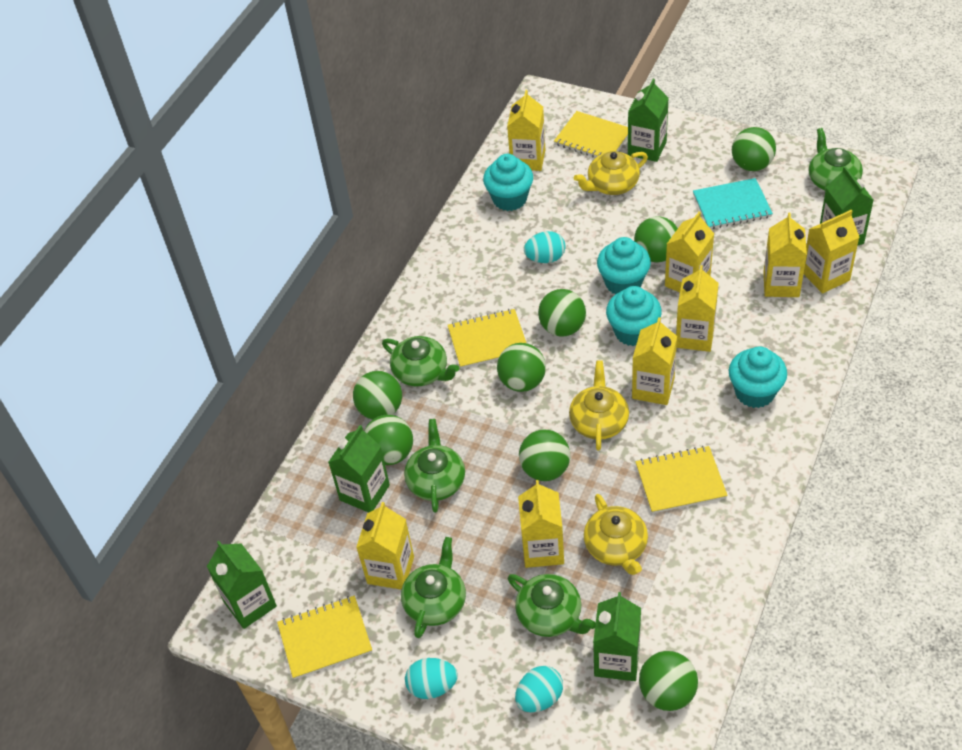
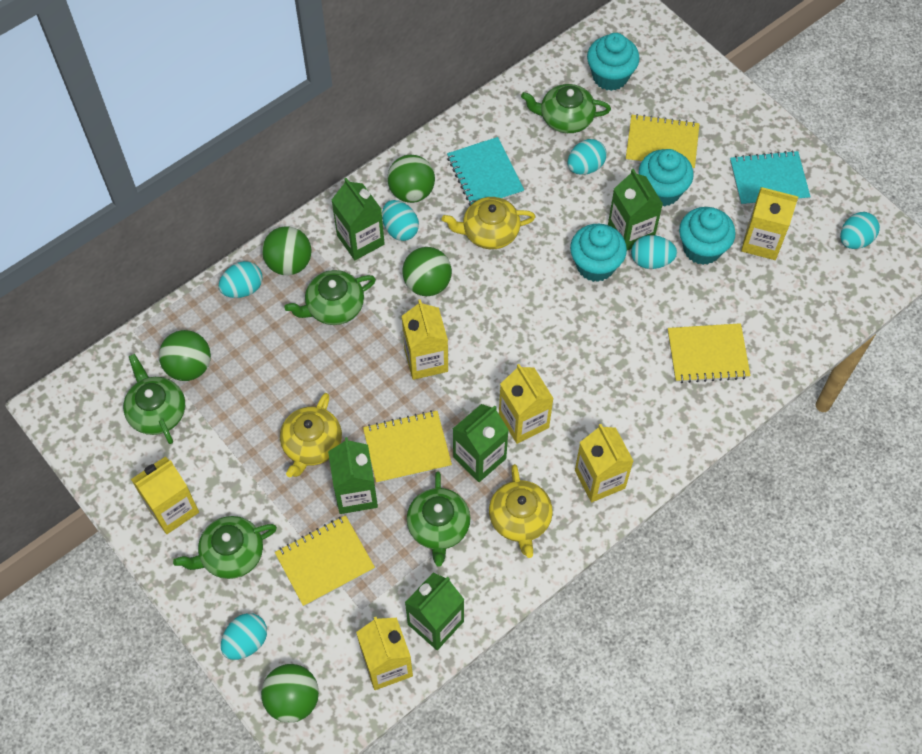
green ball: [353,371,402,420] [364,415,413,465] [497,343,546,392] [519,430,570,481] [538,289,586,336] [634,216,678,263] [639,651,698,711] [732,127,776,171] = 8 -> [159,330,211,381] [261,664,319,723] [262,226,311,275] [387,155,435,203] [402,247,452,296] = 5
turquoise egg: [405,658,458,699] [515,666,563,712] [524,231,566,263] = 3 -> [219,261,263,298] [221,613,267,660] [382,200,419,241] [568,139,607,175] [631,235,677,269] [840,212,880,249] = 6
turquoise notebook: [693,178,773,229] = 1 -> [447,137,524,206] [730,150,811,206] = 2
yellow carton: [356,502,414,590] [507,90,545,171] [518,480,564,568] [632,317,677,405] [665,212,714,292] [676,265,719,352] [763,212,807,297] [804,210,860,294] = 8 -> [131,457,199,534] [356,617,413,690] [402,299,448,380] [499,364,554,444] [575,424,633,502] [741,187,798,260] = 6

